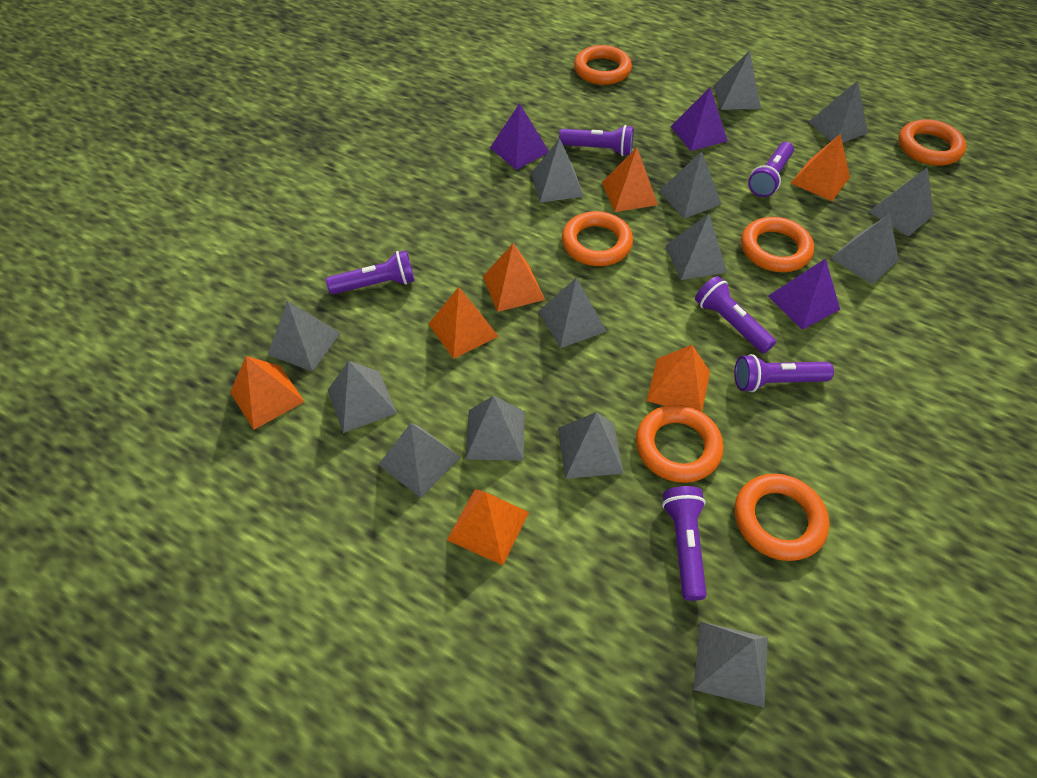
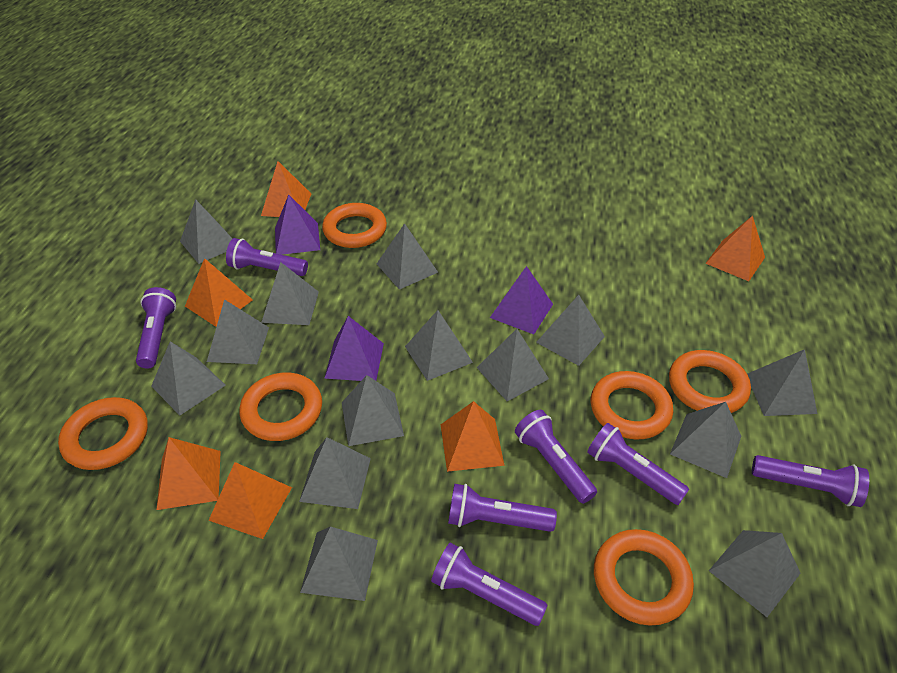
orange pyramid: [230,356,305,430] [428,287,499,359] [447,489,529,565] [483,244,545,312] [602,147,658,212] [647,345,710,412] [791,134,850,201] = 7 -> [156,437,221,510] [185,258,253,327] [208,462,292,539] [261,161,311,217] [441,401,505,472] [705,216,765,281] = 6
purple flashlight: [326,250,415,294] [559,125,634,156] [662,486,707,601] [695,276,776,354] [734,354,834,392] [748,142,794,197] = 6 -> [136,287,176,368] [226,238,308,276] [431,543,548,626] [448,484,557,532] [515,410,597,504] [587,423,689,505] [752,455,869,507] = 7

